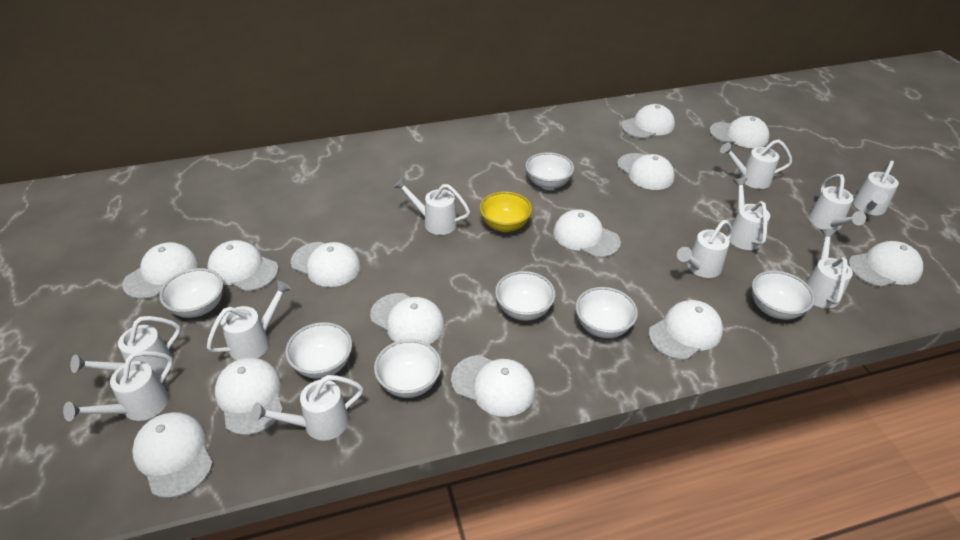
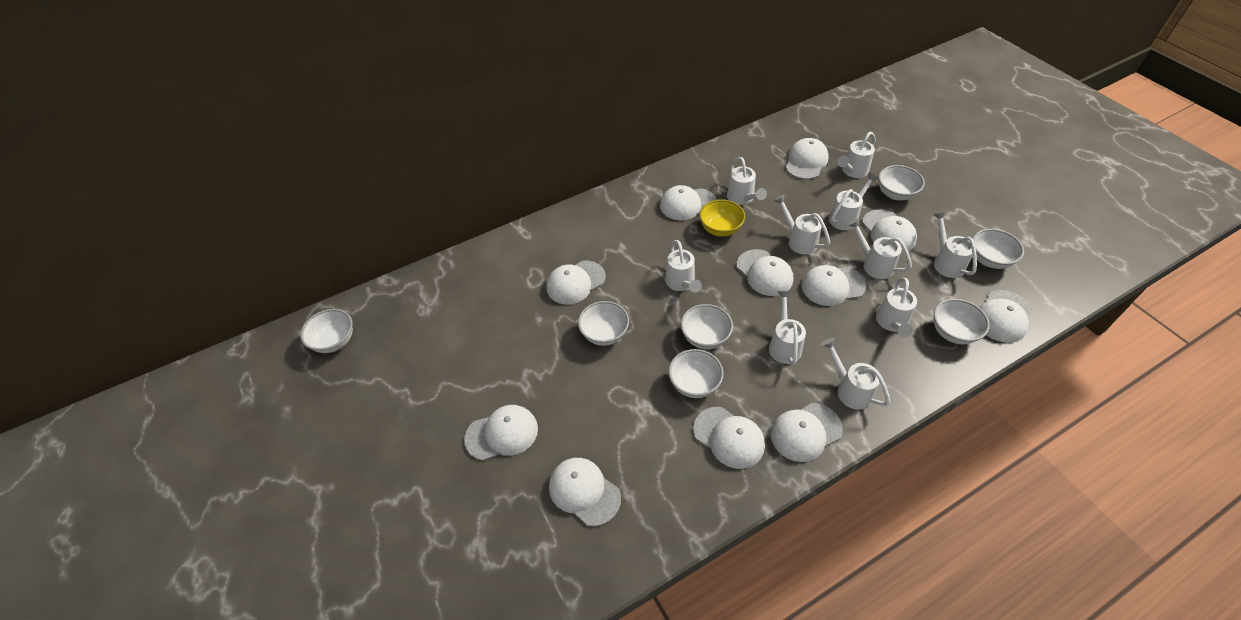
white cap: [122,242,198,299] [132,412,213,498] [207,240,278,291] [215,358,283,435] [291,242,361,287] [370,293,444,344] [451,355,535,417] [553,209,621,258] [617,153,675,190] [621,104,675,139] [649,300,723,360] [709,116,769,148] [849,241,923,287] = 13 -> [464,405,538,461] [546,261,606,304] [549,458,621,527] [660,185,716,220] [693,407,765,469] [737,249,794,296] [771,403,843,462] [786,138,829,179] [802,265,866,306] [862,209,917,253] [979,290,1032,343] = 11
white watering can: [63,351,173,421] [70,316,181,378] [207,280,292,360] [251,375,363,441] [393,177,470,235] [677,220,733,278] [720,139,792,189] [729,178,770,250] [806,229,853,308] [809,174,866,231] [853,161,899,215] = 11 -> [665,240,702,293] [727,157,767,205] [769,291,806,365] [774,195,830,254] [821,338,890,410] [829,172,878,230] [838,132,875,178] [848,218,912,279] [876,278,917,337] [933,211,977,278] = 10

